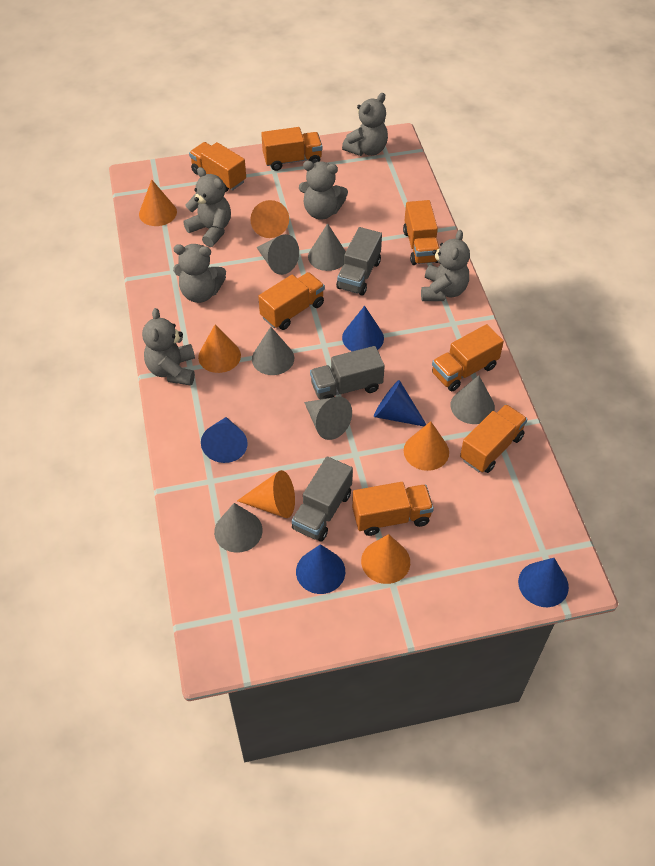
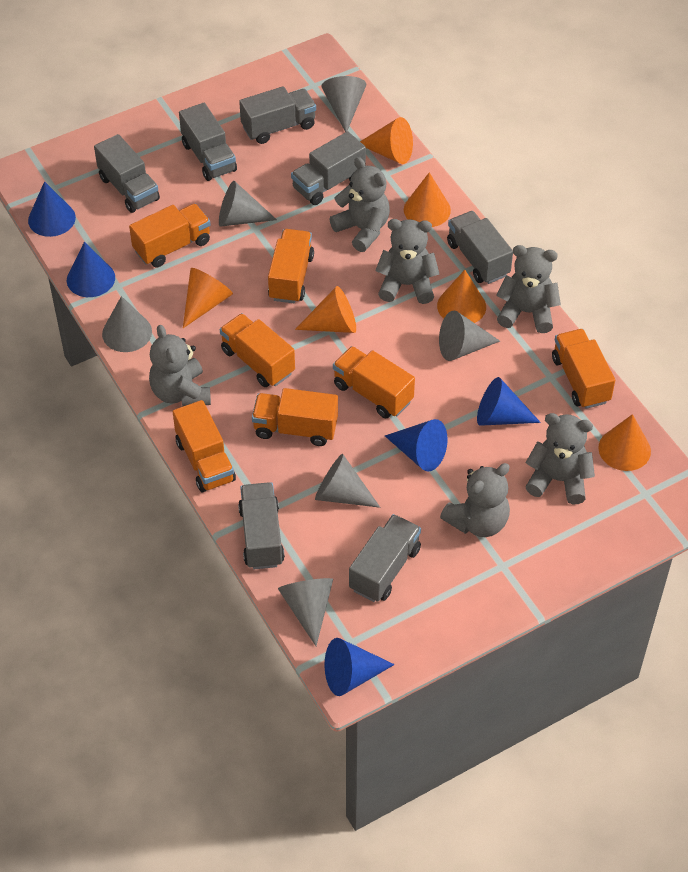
grey truck: [292,457,353,541] [310,346,385,399] [336,227,382,296] = 3 -> [94,134,160,213] [179,103,237,181] [238,482,285,569] [239,86,316,144] [291,131,366,205] [349,514,421,602] [447,211,513,284] = 7

